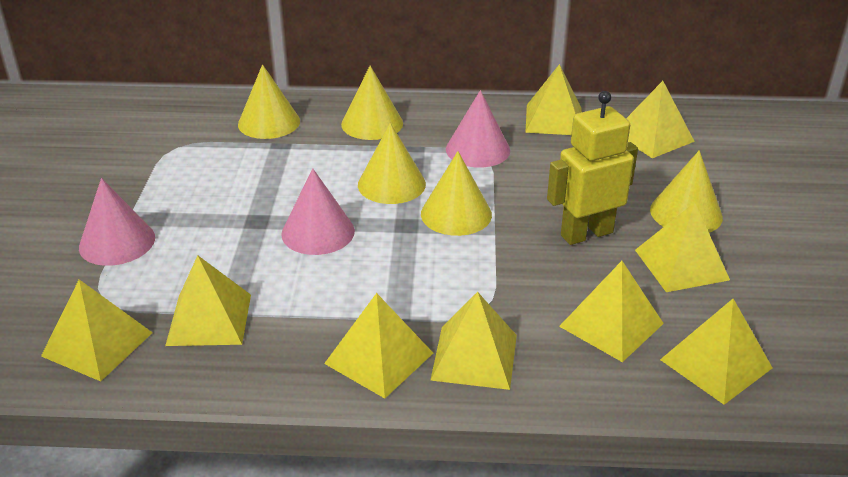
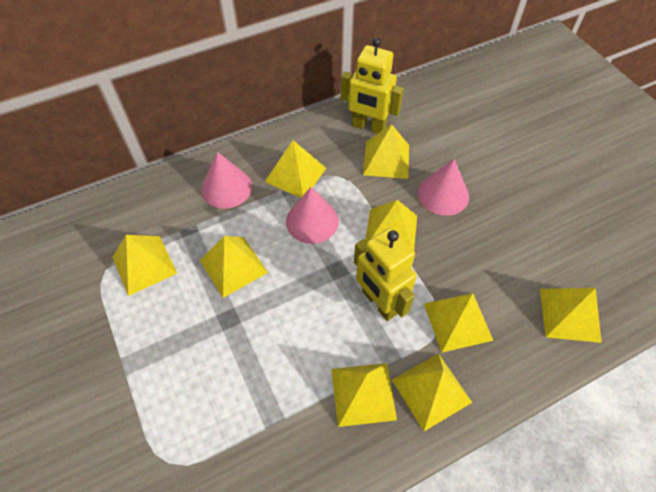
yellow cone: [238,64,300,139] [341,66,403,140] [358,123,426,204] [421,151,492,236] [650,150,723,233] = 5 -> none = 0
yellow robot: [547,91,638,245] = 1 -> [341,37,404,134] [354,228,417,321] = 2

